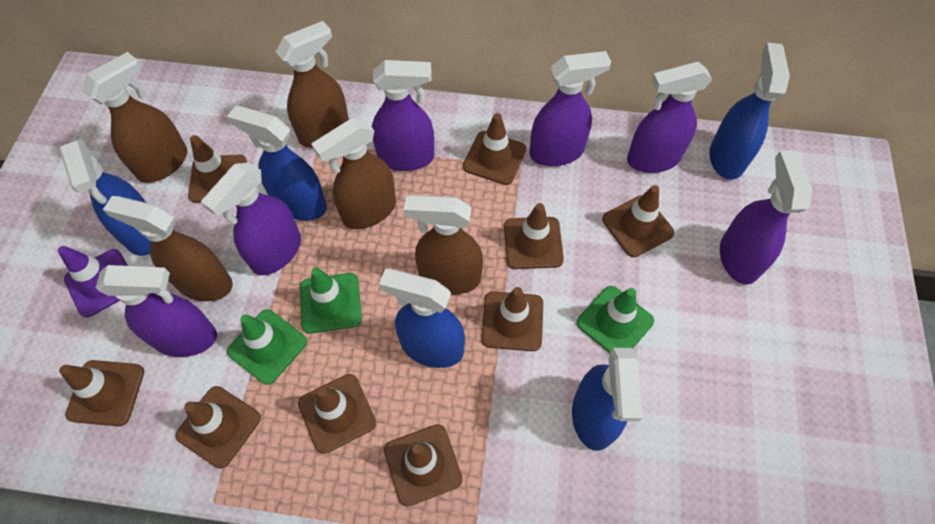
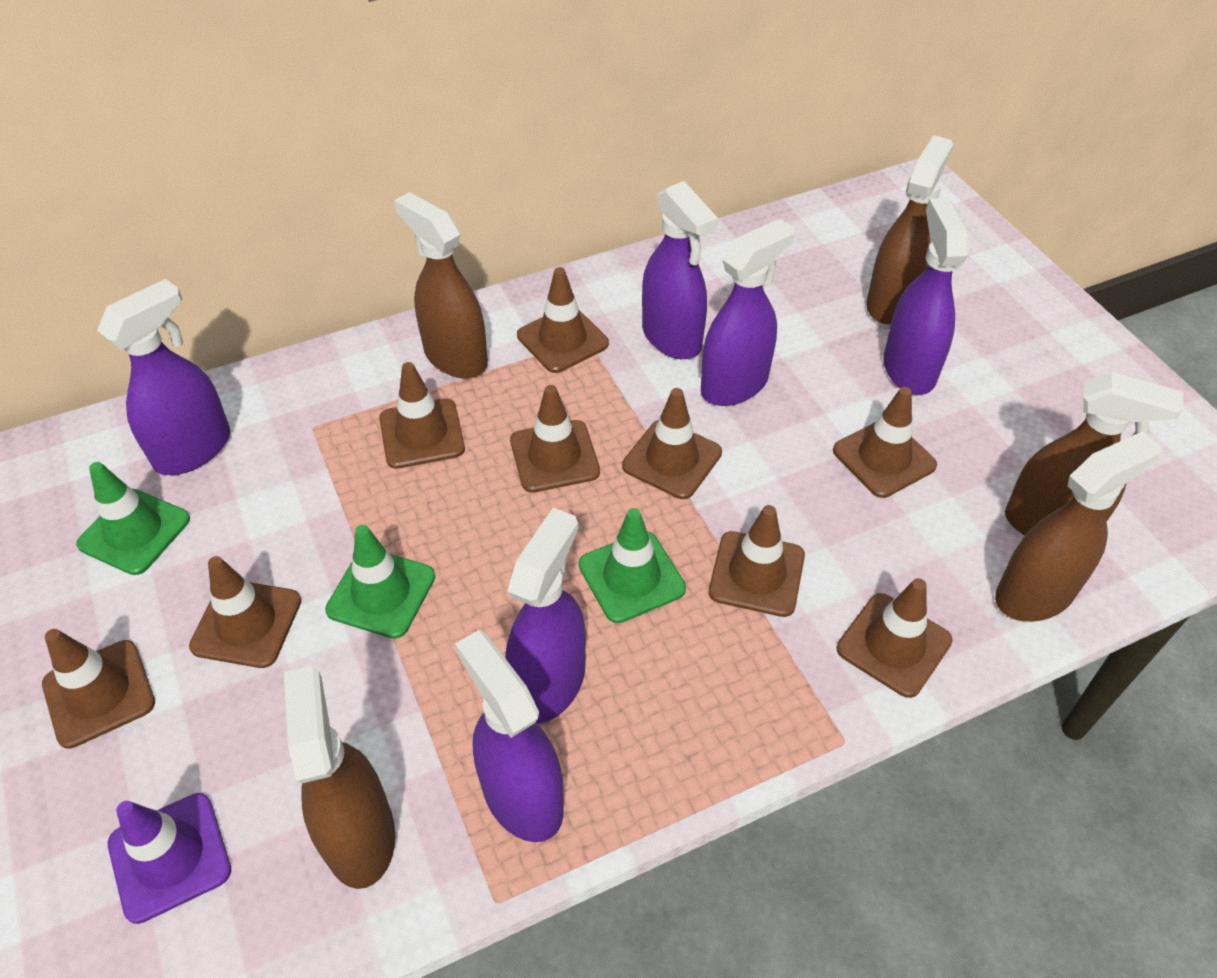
blue spray bottle: [59,139,151,256] [227,105,327,221] [379,268,465,368] [572,348,642,451] [709,43,790,180] = 5 -> none = 0

